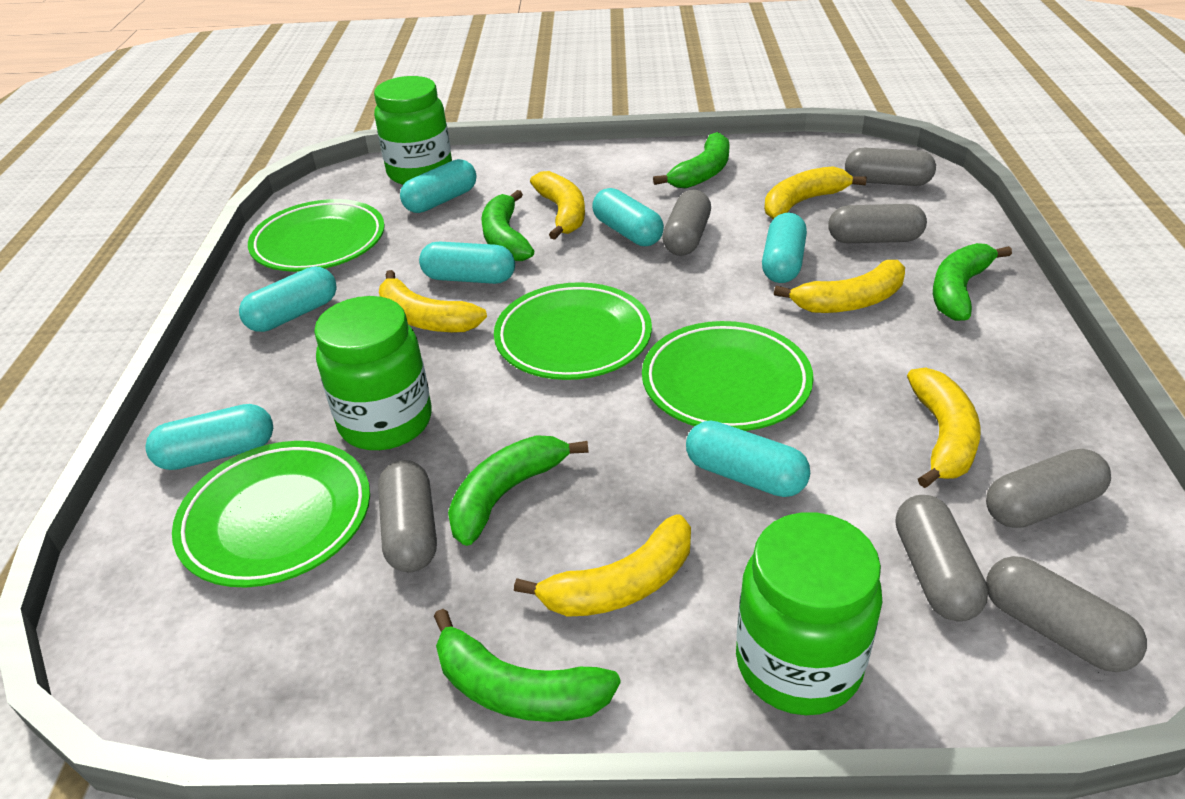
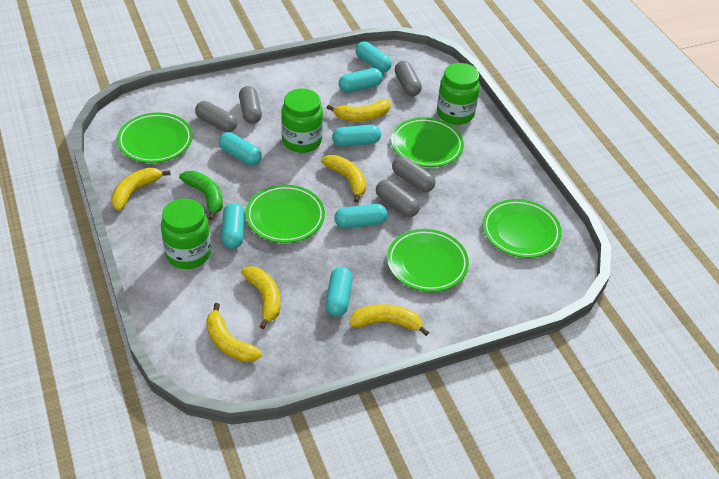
green banana: [434,609,621,722] [448,435,588,546] [481,190,534,261] [653,132,730,188] [933,243,1012,321] = 5 -> [179,171,223,220] = 1
green plate: [172,441,370,587] [248,199,385,272] [494,282,652,380] [642,321,814,431] = 4 -> [117,112,192,163] [245,185,325,243] [387,229,469,292] [391,117,464,167] [483,199,562,258] = 5
grey capsule: [378,460,437,572] [662,190,711,256] [828,204,927,243] [845,148,936,186] [896,495,988,621] [986,449,1111,528] [986,556,1147,672] = 7 -> [195,101,237,132] [239,86,262,124] [376,180,420,217] [392,156,436,192] [395,61,422,96] = 5

